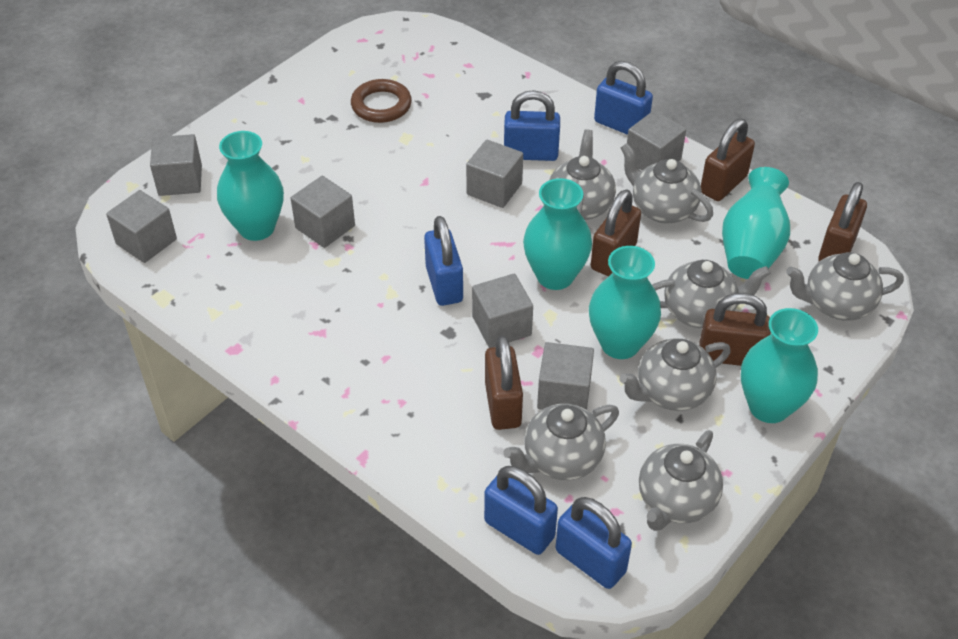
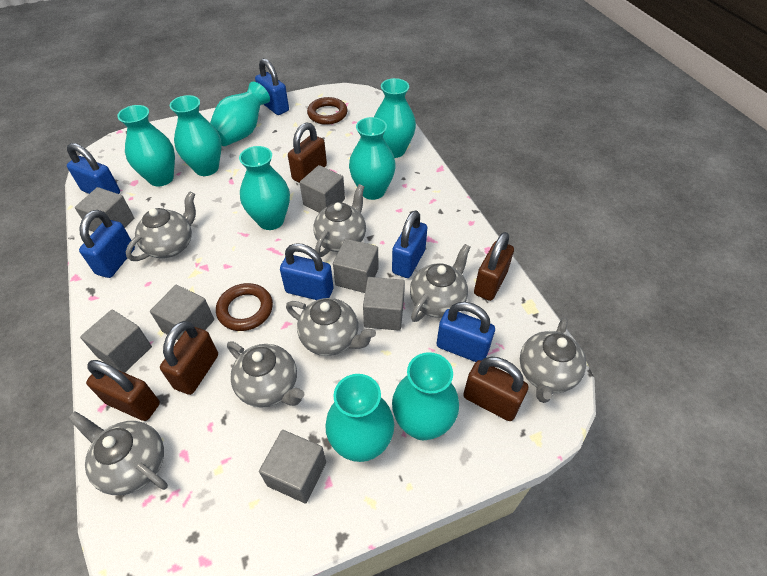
blue padlock: [424,216,463,306] [484,466,558,555] [504,90,560,161] [556,497,632,589] [594,61,653,135] = 5 -> [67,143,120,194] [79,210,135,278] [255,58,289,115] [280,243,333,300] [392,210,427,278] [437,302,495,362] = 6
brown ring: [351,79,412,123] = 1 -> [216,283,273,331] [307,97,348,125] = 2
turquoise vase: [217,131,284,241] [523,178,592,290] [589,246,661,359] [722,167,790,279] [741,308,818,423] = 5 -> [117,105,175,187] [170,95,222,176] [210,82,270,146] [239,146,290,230] [325,374,394,462] [349,117,396,200] [374,78,416,158] [392,352,459,440] = 8

